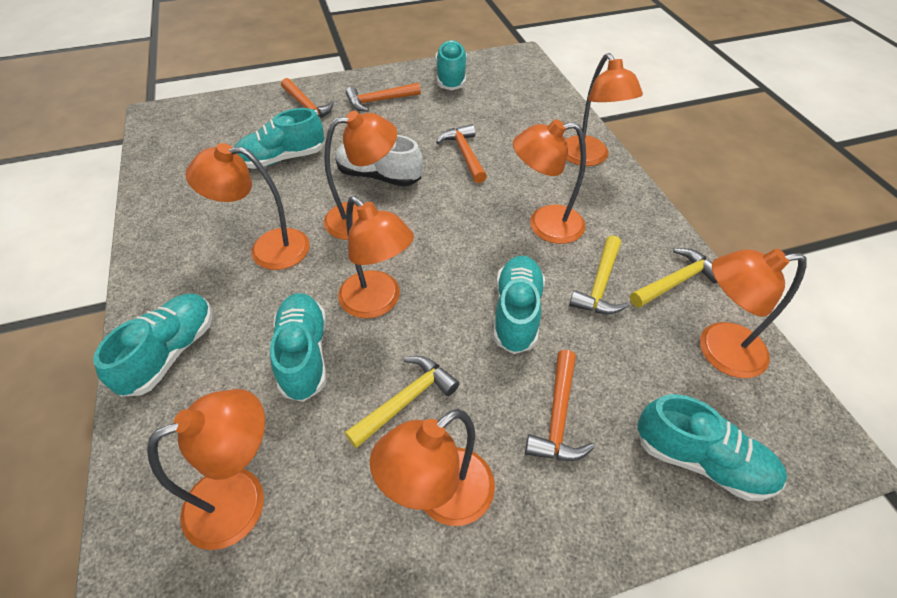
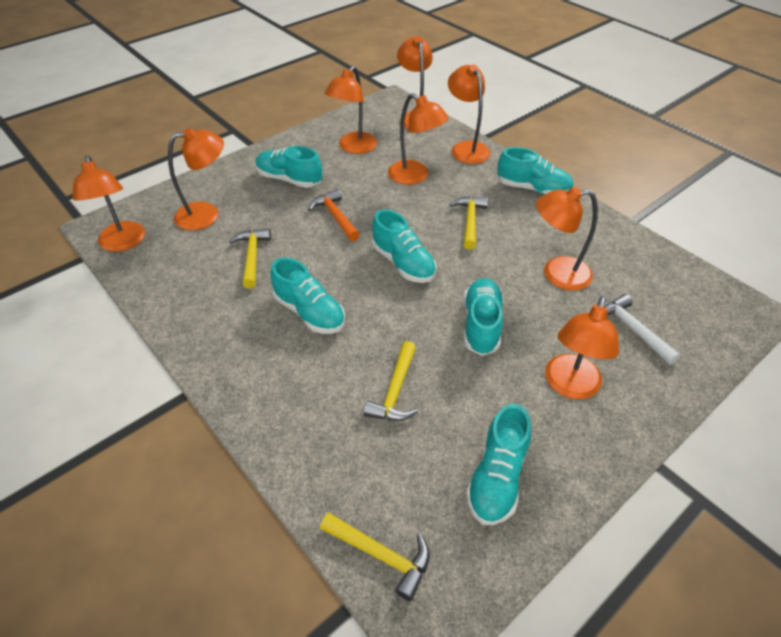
orange hammer: [281,78,334,118] [346,83,421,112] [436,124,487,183] [525,350,595,461] = 4 -> [308,189,360,241] = 1
white hammer: none = 0 -> [604,294,680,365] = 1
white shoe: [335,135,423,186] = 1 -> none = 0
yellow hammer: [345,356,460,448] [569,235,628,314] [630,248,718,308] = 3 -> [229,228,271,289] [320,512,430,601] [364,341,418,421] [450,196,488,250] = 4

